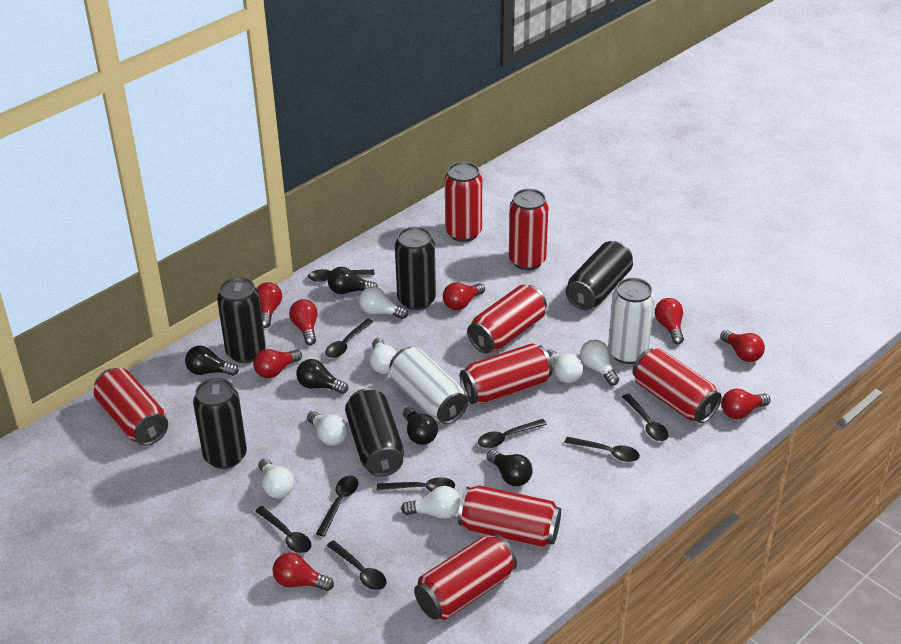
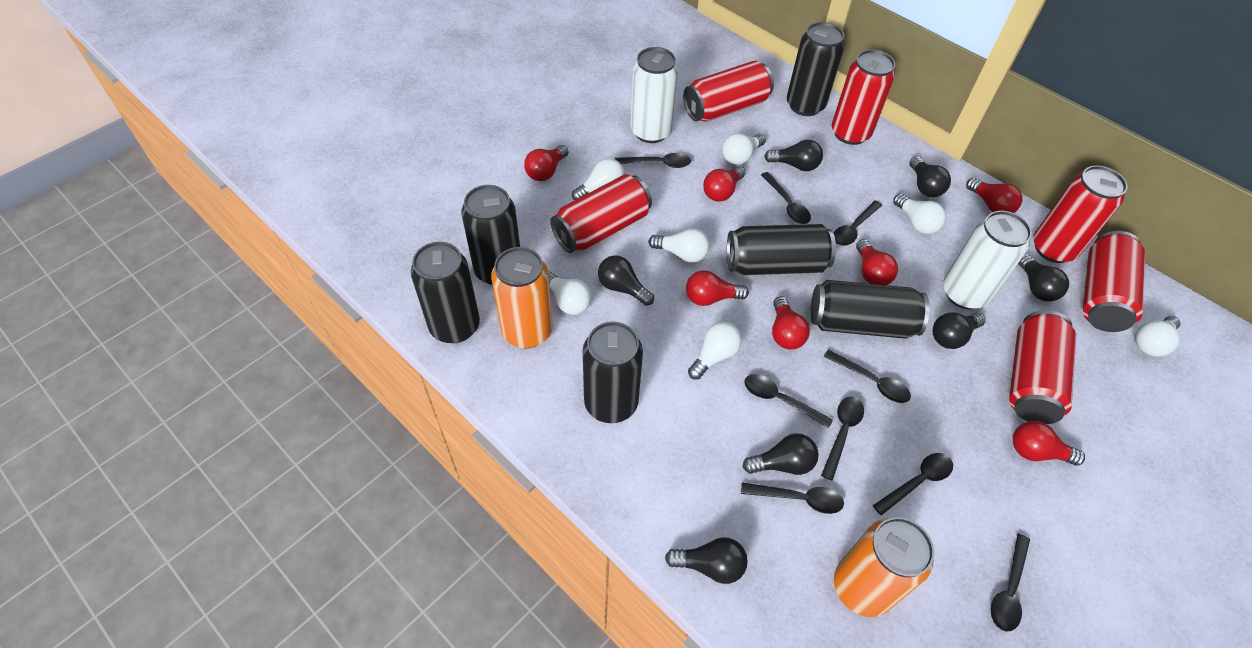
black can: [193,378,247,469] [217,277,266,363] [345,388,404,477] [395,227,436,310] [566,241,633,310] = 5 -> [411,242,480,343] [461,185,520,285] [583,321,643,423] [727,224,836,275] [787,22,845,116] [811,280,930,339] = 6
black light bulb: [185,346,239,376] [296,359,348,394] [328,267,378,294] [403,407,438,445] [487,450,533,486] = 5 -> [598,255,654,306] [665,537,748,584] [743,433,819,475] [764,140,823,171] [909,157,951,197] [933,312,986,349] [1018,254,1069,302] = 7
orange can: none = 0 -> [491,247,553,348] [834,517,934,617] = 2
red can: [94,368,168,446] [414,534,517,620] [445,162,482,242] [458,485,561,548] [460,343,552,404] [467,285,547,354] [509,189,549,270] [632,348,722,423] = 8 -> [550,174,652,253] [683,61,774,122] [832,50,895,145] [1009,310,1076,424] [1033,166,1128,263] [1083,231,1145,332] = 6
red light bulb: [253,349,302,378] [257,282,282,328] [273,552,334,591] [289,299,318,345] [443,282,485,310] [655,298,684,344] [720,330,765,362] [721,389,770,419] = 8 -> [524,145,569,181] [686,270,749,306] [703,166,746,201] [772,296,810,350] [856,239,898,285] [966,178,1022,213] [1013,421,1085,466] = 7

